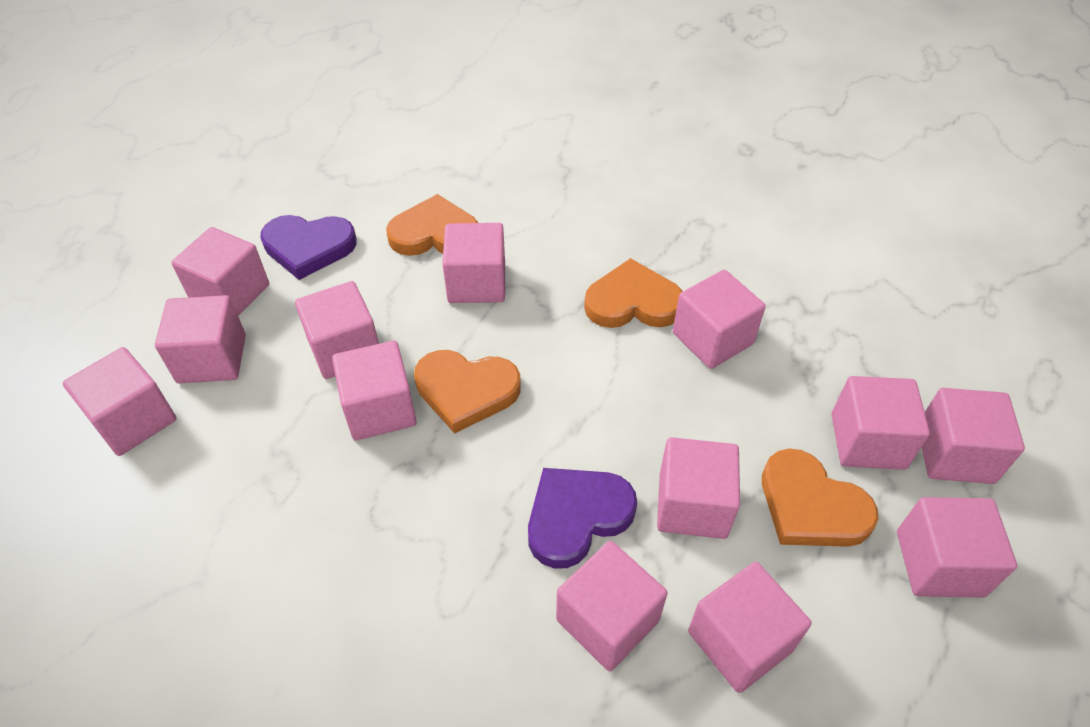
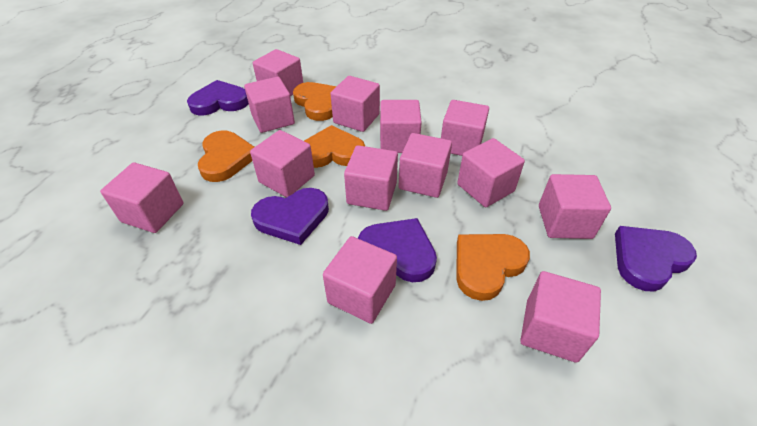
purple heart: [260,215,356,280] [528,468,637,569] = 2 -> [187,80,249,115] [251,188,329,245] [358,218,437,282] [615,226,697,292] = 4

